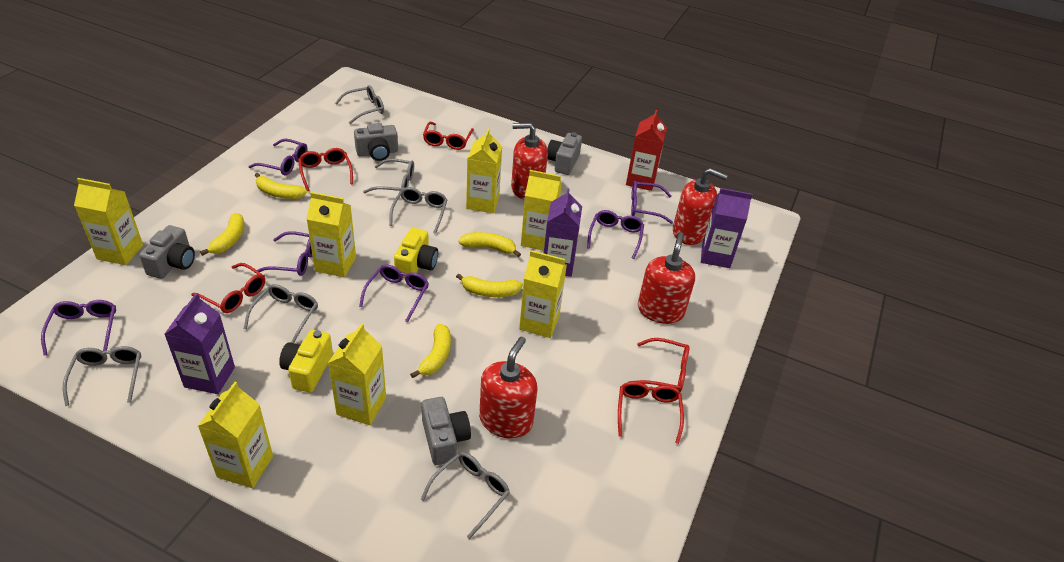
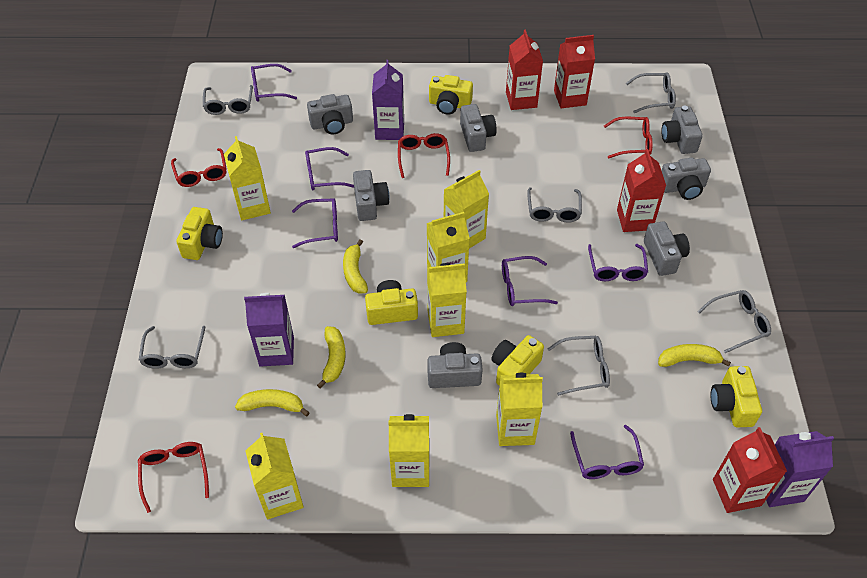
grey camera: [139,225,195,279] [354,123,398,161] [422,397,471,465] [547,132,582,175] = 4 -> [307,94,353,134] [353,170,389,221] [427,342,483,388] [460,104,497,152] [644,221,690,276] [661,106,703,154] [661,158,711,200] = 7
red carton: [626,110,667,191] = 1 -> [506,30,543,110] [554,35,595,108] [617,149,666,232] [713,427,787,513] = 4
red glasses: [191,263,265,313] [298,148,353,191] [423,122,474,150] [618,381,684,444] [629,338,689,392] = 5 -> [138,442,209,513] [171,148,227,187] [398,133,450,178] [604,117,653,158] = 4
red soap dispenser: [479,337,537,439] [511,123,548,200] [638,232,695,324] [673,168,728,245] = 4 -> none = 0
yellow banana: [200,213,244,256] [255,173,307,199] [410,324,451,378] [456,273,523,297] [459,232,521,257] = 5 -> [235,389,310,416] [317,326,346,389] [343,239,368,294] [658,344,731,367] = 4
yellow camera: [279,330,333,392] [394,228,438,278] = 2 -> [176,207,223,260] [365,280,418,325] [429,75,473,115] [491,335,544,386] [710,366,762,427] = 5

